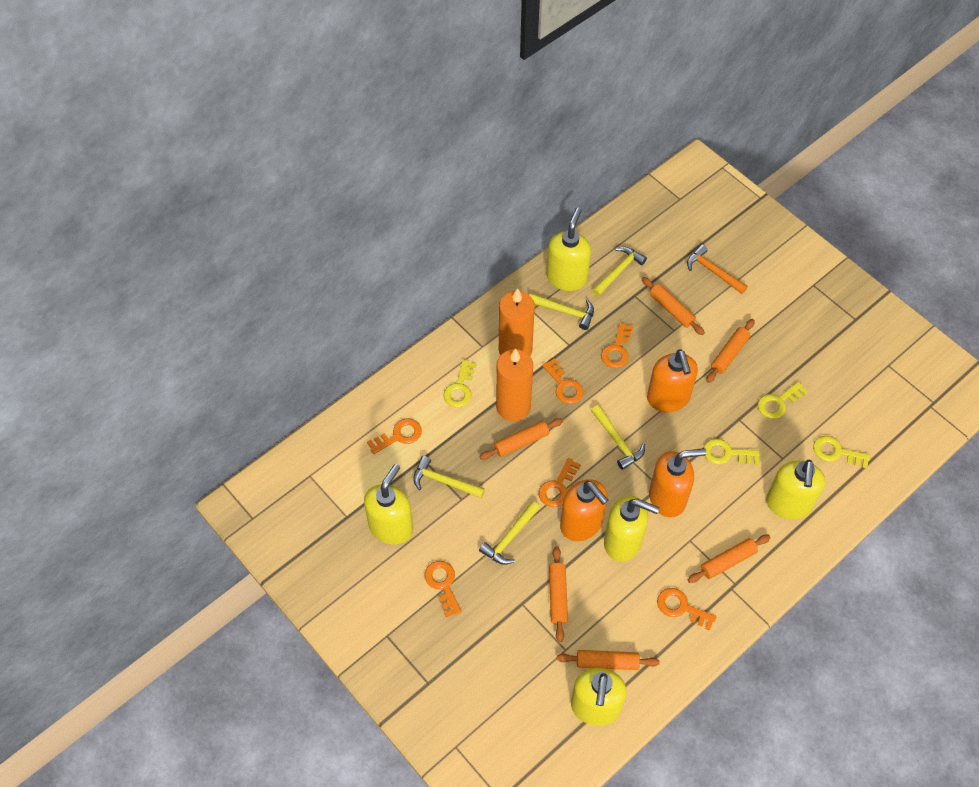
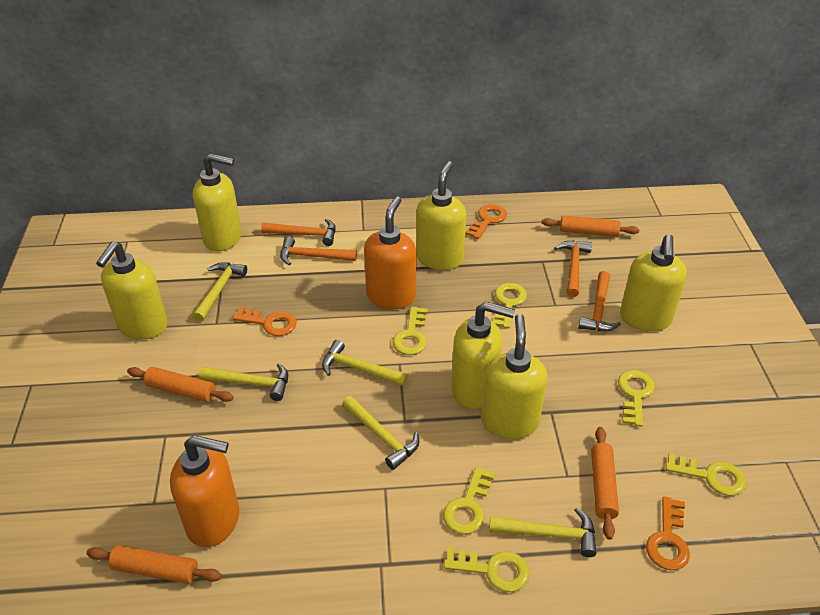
orange candle: [496,348,533,421] [499,288,535,356] = 2 -> none = 0
orange hammer: [687,244,748,294] = 1 -> [261,218,336,246] [280,237,357,266] [554,240,592,297] [578,271,621,332] = 4
orange key: [367,418,422,454] [424,561,461,617] [539,458,581,507] [542,358,584,404] [601,323,633,368] [657,588,716,631] = 6 -> [232,307,297,336] [465,204,507,239] [646,497,690,570] = 3
orange rolling pin: [480,418,563,460] [549,547,568,642] [557,650,660,670] [642,277,705,335] [688,535,771,583] [706,319,755,383] = 6 -> [86,545,222,584] [127,367,234,402] [542,215,639,237] [591,427,619,540] = 4
orange soap dispenser: [560,479,608,541] [647,349,698,412] [649,448,706,517] = 3 -> [170,435,239,547] [364,196,417,309] = 2
yellow key: [443,360,476,407] [704,439,760,465] [758,382,808,419] [813,436,871,468] = 4 -> [392,306,428,355] [443,466,495,534] [444,547,530,592] [493,283,527,328] [618,370,655,427] [666,453,746,496] = 6
yellow soap dispenser: [364,464,413,545] [547,207,591,291] [571,668,627,726] [604,496,660,562] [766,460,825,519] = 5 -> [96,242,168,339] [193,153,241,251] [416,161,466,270] [451,302,515,409] [481,314,548,439] [620,234,687,331] = 6

